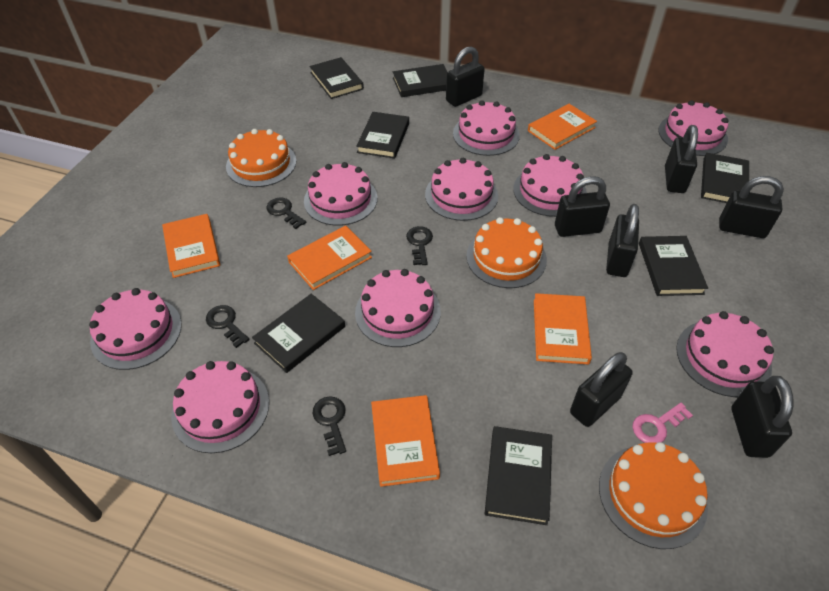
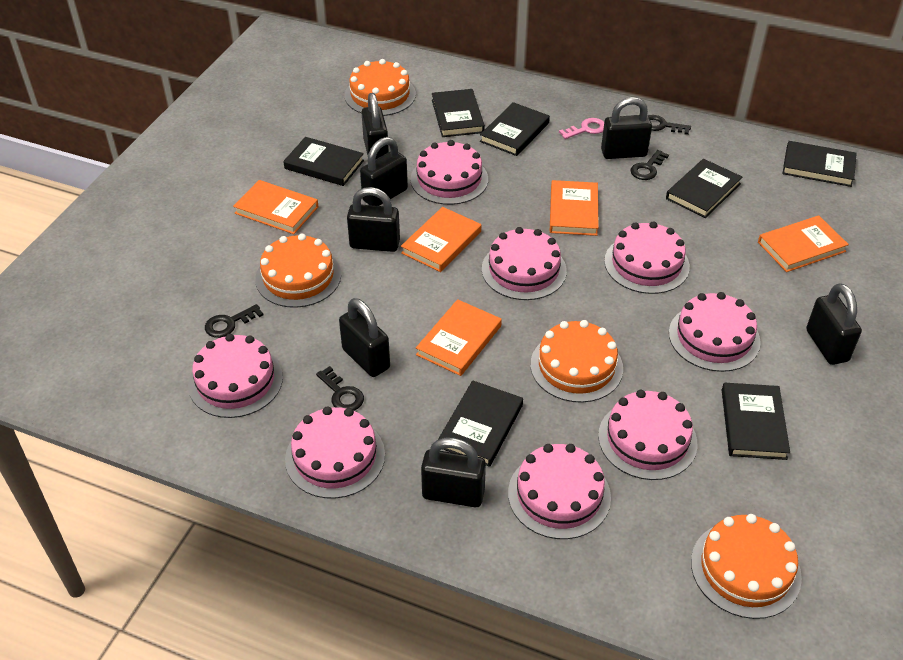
orange cake: [226,129,296,187] [466,217,547,288] [599,442,708,549] = 3 -> [255,234,341,308] [345,59,416,116] [531,320,623,403] [691,514,802,619] = 4
pink cake: [89,288,182,370] [171,361,269,453] [304,162,377,226] [355,269,441,347] [425,158,498,221] [453,100,520,156] [513,154,587,217] [658,100,729,156] [676,311,774,397] = 9 -> [188,334,283,418] [285,406,385,499] [411,140,488,205] [482,227,567,300] [508,444,611,539] [598,390,697,480] [604,221,690,294] [669,292,761,372] = 8

